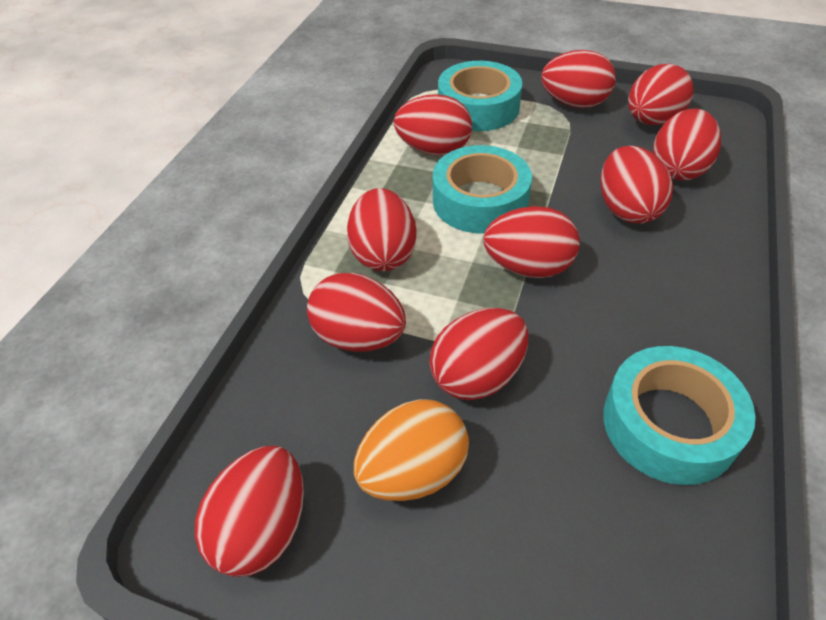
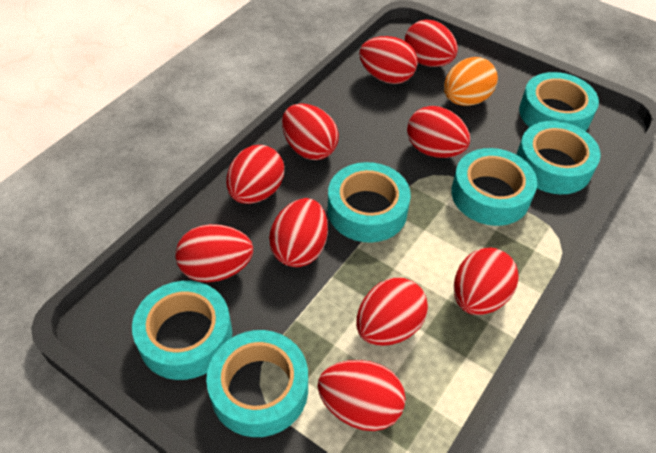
turquoise tape: [433,145,532,233] [438,61,523,131] [603,346,756,485] = 3 -> [132,281,232,380] [206,330,308,437] [328,162,411,243] [451,148,537,226] [516,121,601,194] [519,72,599,131] = 6

